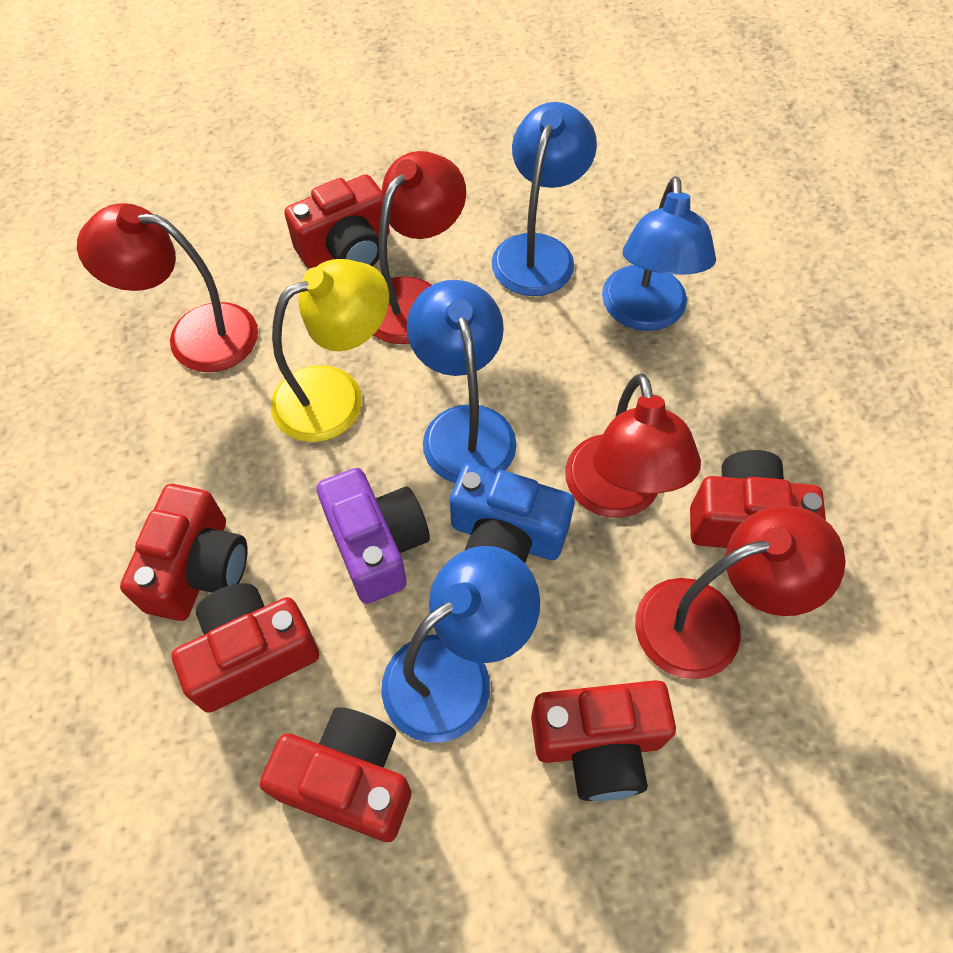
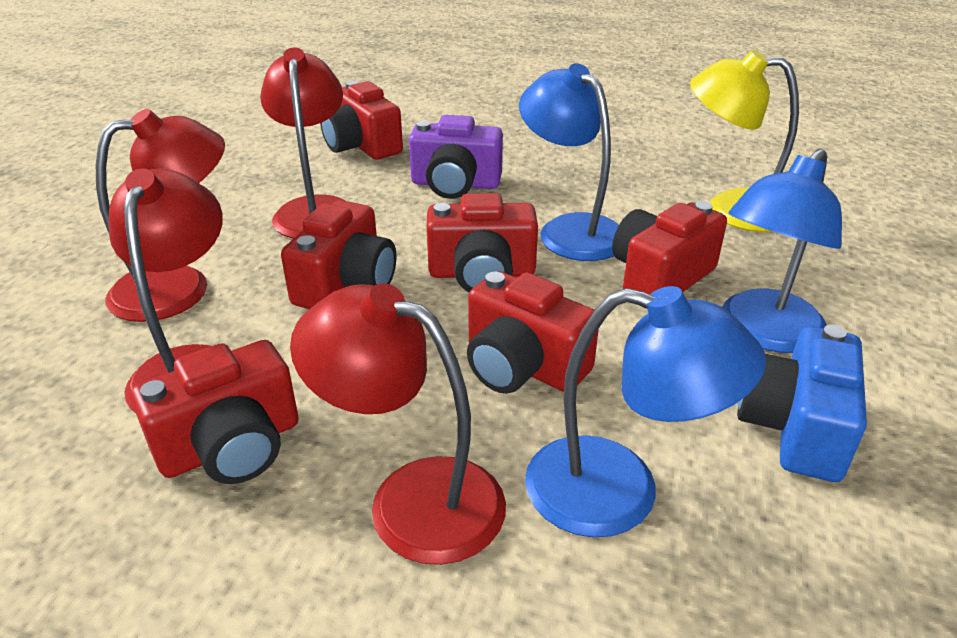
blue lamp: [381,546,540,743] [407,280,517,483] [491,102,597,296] [602,176,716,331] = 4 -> [519,63,619,261] [525,286,766,538] [722,148,842,353] = 3

